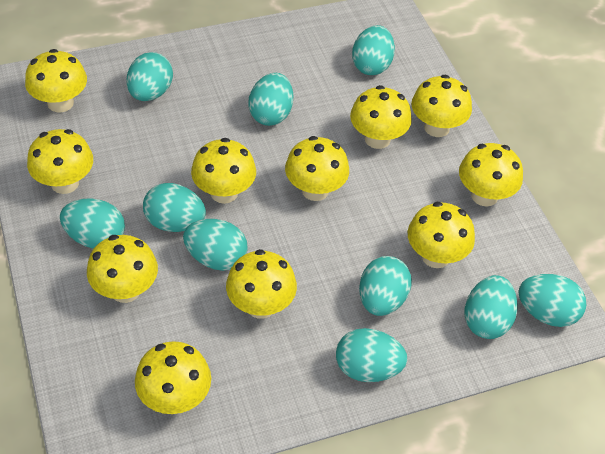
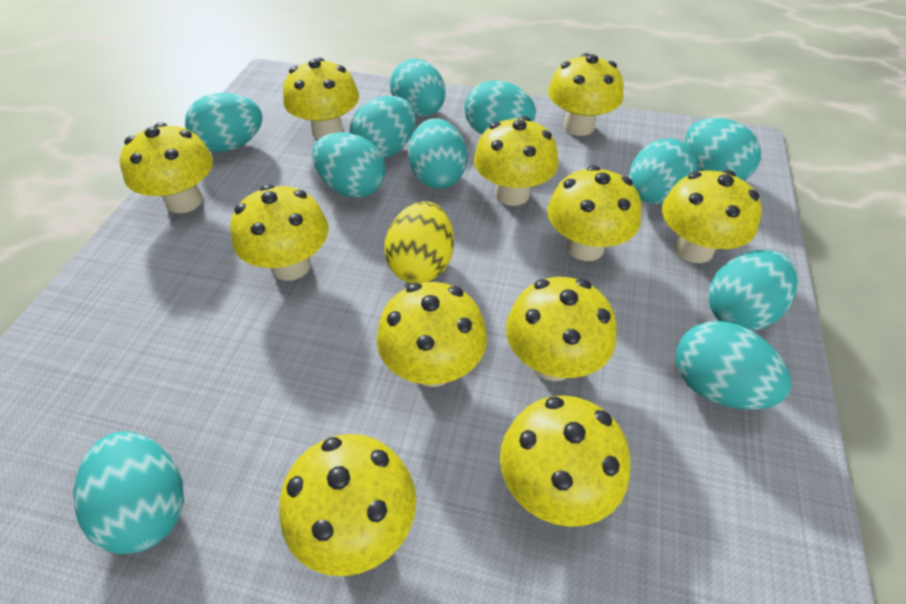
turquoise egg: [60,198,125,249] [126,52,173,101] [143,183,206,232] [183,219,248,271] [248,73,293,126] [336,328,407,382] [352,25,395,75] [359,256,412,316] [464,275,518,339] [518,274,586,327] = 10 -> [74,431,184,554] [185,93,263,152] [312,132,386,198] [350,96,416,159] [390,59,446,117] [408,118,468,188] [464,80,536,134] [629,138,697,204] [676,321,791,410] [685,118,761,181] [708,250,798,331] = 11
yellow egg: none = 0 -> [384,201,454,283] = 1

